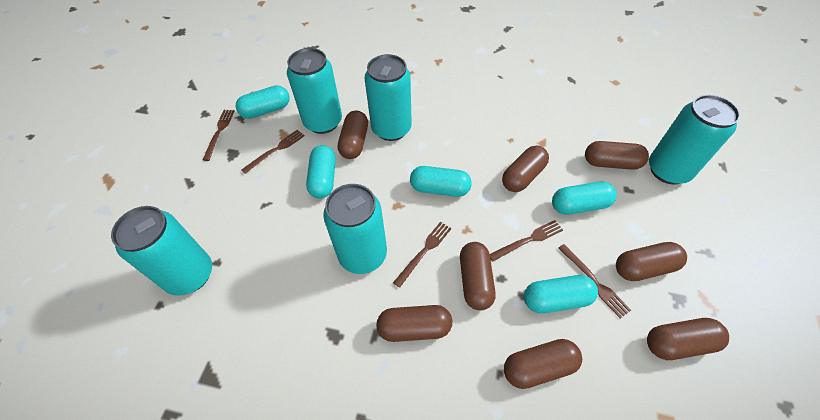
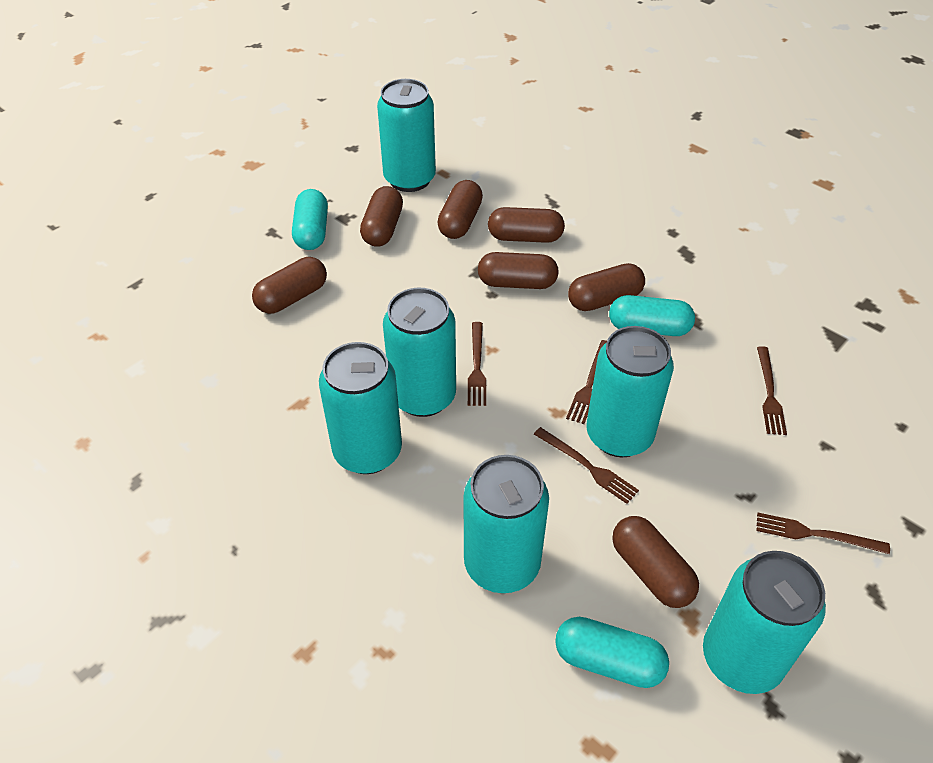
brown capsule: [338,111,368,159] [376,305,452,342] [460,242,496,310] [502,145,549,192] [504,339,582,389] [585,141,649,170] [616,242,687,281] [647,318,729,360] = 8 -> [252,257,327,314] [360,186,403,247] [437,180,483,239] [478,252,559,289] [488,207,565,243] [568,263,645,311] [612,516,699,608] = 7
turquoise can: [111,206,212,296] [287,48,342,134] [323,184,387,274] [364,54,412,141] [649,95,740,185] = 5 -> [319,342,402,474] [377,79,436,192] [383,288,456,417] [464,455,549,593] [586,326,674,457] [703,551,826,694] = 6
turquoise capsule: [236,85,290,119] [306,145,336,198] [410,166,472,197] [524,275,598,313] [552,182,617,215] = 5 -> [292,189,328,250] [555,617,669,688] [609,295,695,336] = 3

